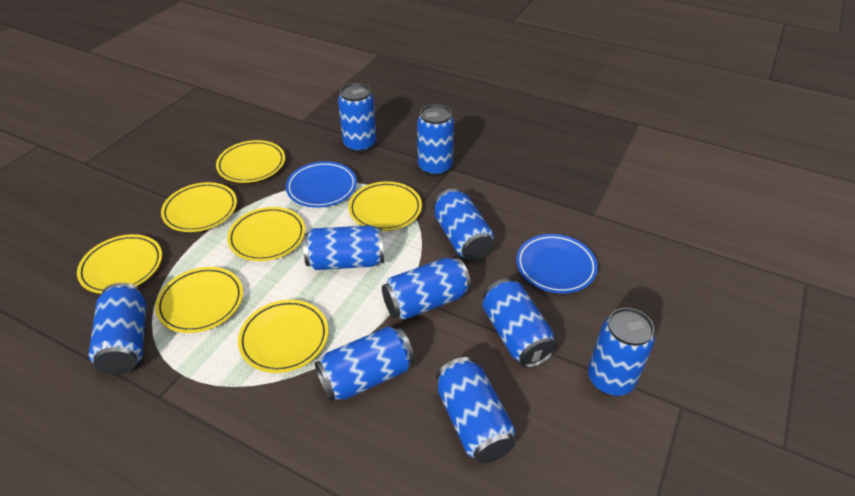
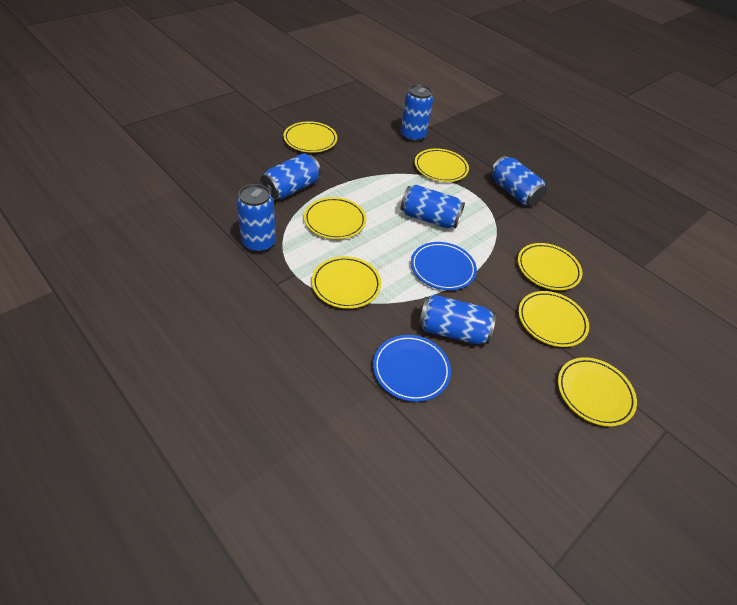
blue can: [88,283,147,375] [303,225,384,270] [315,326,415,402] [338,83,376,153] [382,257,471,320] [417,104,454,176] [434,188,494,261] [436,357,516,463] [483,279,557,368] [588,308,655,396] = 10 -> [237,184,276,253] [260,153,321,200] [401,84,433,142] [401,184,465,228] [418,295,496,344] [491,156,547,206] = 6

